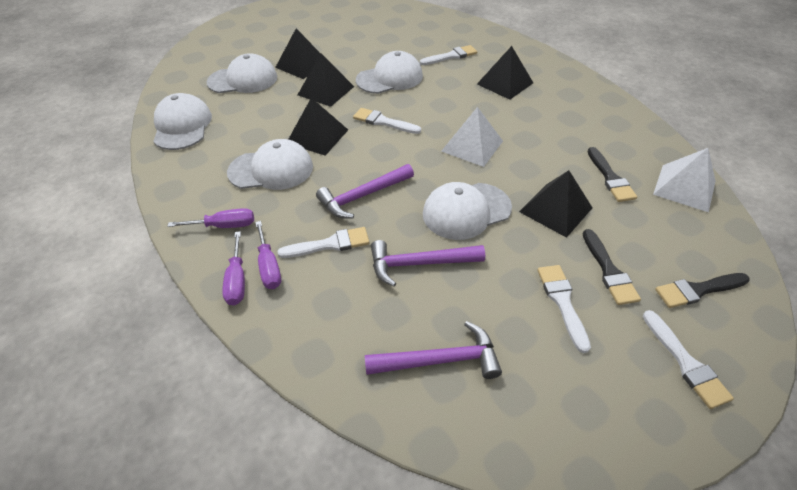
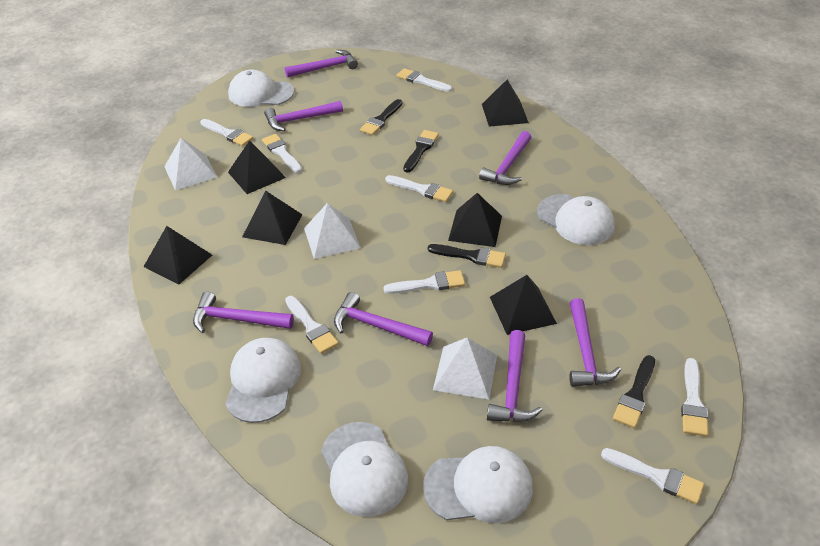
black brush: [583,229,641,305] [587,147,637,202] [655,273,750,308] = 3 -> [360,99,402,135] [403,130,439,173] [428,244,506,268] [613,355,655,428] = 4
black pyramid: [275,29,320,79] [288,98,348,156] [298,53,354,107] [477,46,533,100] [519,170,592,238] = 5 -> [143,226,212,285] [228,140,286,194] [242,191,303,245] [448,193,502,247] [482,79,529,127] [490,275,557,335] = 6
purple hammer: [316,164,414,218] [365,321,502,379] [371,240,485,287] = 3 -> [193,292,294,333] [264,101,343,131] [285,50,358,78] [334,292,433,346] [479,131,532,185] [487,330,542,422] [569,298,621,387] = 7
purple screwdriver: [167,208,254,228] [222,231,245,305] [255,221,281,289] = 3 -> none = 0
white brush: [277,227,369,258] [353,108,421,134] [420,45,477,65] [537,265,591,353] [643,310,734,409] = 5 -> [200,119,253,146] [262,134,302,173] [285,296,339,354] [383,270,465,294] [385,175,453,202] [396,68,452,92] [601,448,704,504] [681,358,708,436] = 8
white pyramid: [441,107,503,167] [653,148,716,212] = 2 -> [164,138,217,190] [304,203,360,259] [433,337,497,400] = 3

